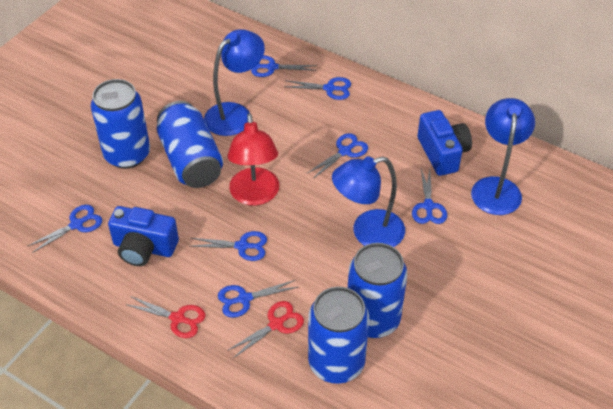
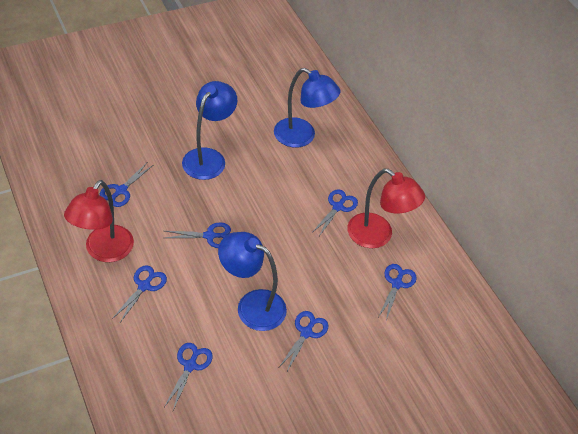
blue camera: [108,206,179,266] [417,110,472,176] = 2 -> none = 0
blue can: [91,79,150,169] [157,101,223,188] [308,287,369,384] [348,243,407,338] = 4 -> none = 0
red lamp: [227,113,279,206] = 1 -> [64,180,134,262] [347,169,425,248] = 2
red scissors: [125,296,206,338] [227,301,304,358] = 2 -> none = 0

